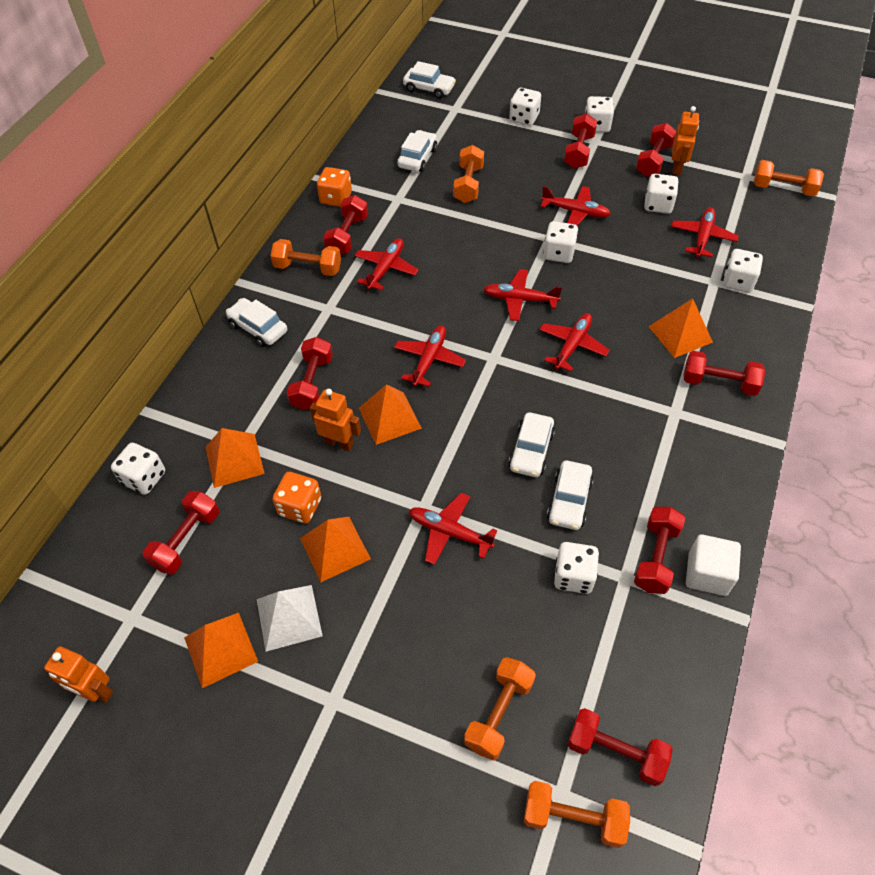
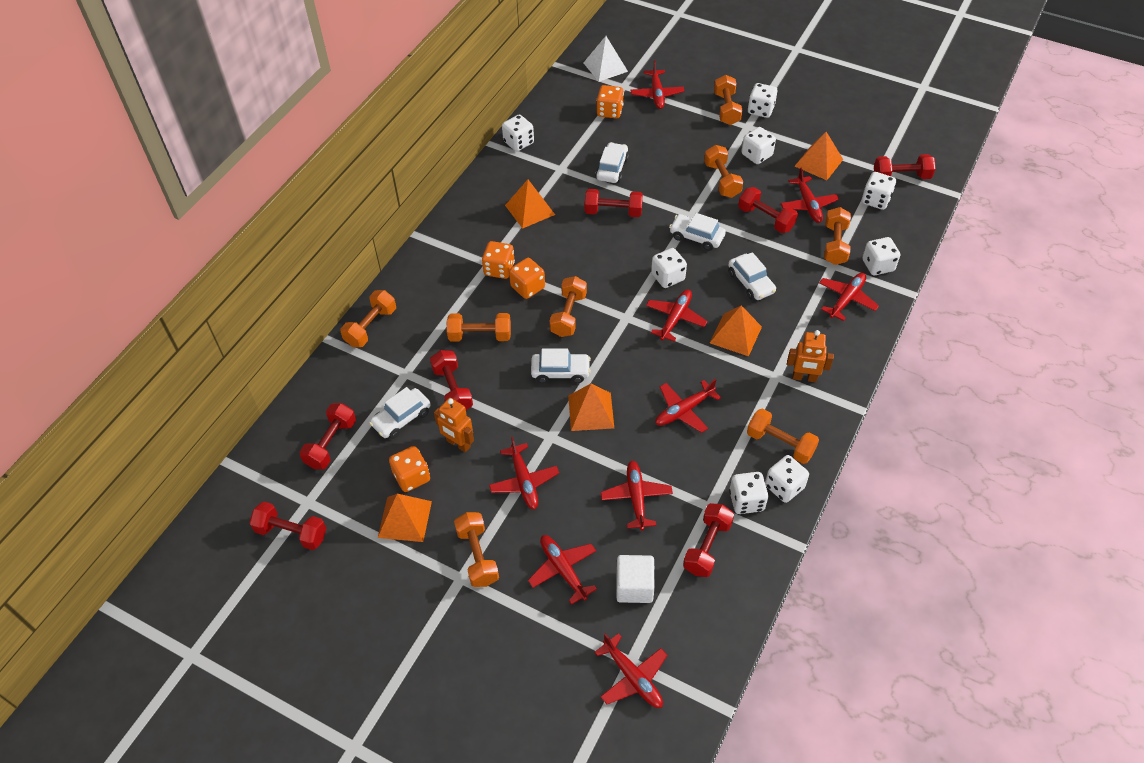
orange dice: [272,472,321,524] [317,167,352,207] = 2 -> [389,446,430,492] [482,241,515,279] [509,258,545,299] [597,85,624,119] = 4
orange dumbbell: [271,239,341,276] [453,145,484,203] [464,657,536,761] [524,781,630,848] [754,160,824,196] = 5 -> [340,290,396,347] [447,313,511,341] [454,512,499,587] [549,276,587,337] [704,145,743,198] [714,75,742,125] [747,409,819,464] [824,207,851,265] = 8
orange robot: [44,646,113,703] [310,389,361,451] [672,106,699,175] = 3 -> [434,398,474,453] [787,330,834,382] = 2
red dumbbell: [143,491,219,575] [287,337,333,410] [323,195,368,255] [564,113,597,169] [567,708,673,786] [634,507,685,594] [636,123,676,177] [684,351,766,396] = 8 -> [249,502,326,550] [299,403,356,469] [430,350,473,410] [585,189,643,217] [683,503,734,577] [738,187,798,233] [874,154,936,179] = 7
red plane: [354,238,419,290] [394,325,466,387] [409,493,497,565] [483,269,562,321] [539,313,610,372] [541,186,611,225] [671,207,739,258] = 7 -> [489,436,559,509] [528,535,597,605] [594,633,668,708] [601,461,673,531] [631,60,684,109] [646,289,708,342] [655,379,721,433] [781,167,839,223] [819,273,879,321] = 9
white dice: [111,443,165,495] [509,88,541,126] [543,221,578,263] [554,542,599,594] [585,96,614,132] [644,174,679,214] [723,249,763,293] = 7 -> [502,114,534,151] [651,248,687,288] [729,472,768,514] [741,127,776,164] [748,83,777,118] [765,455,809,503] [862,172,896,210] [862,237,900,275] = 8

